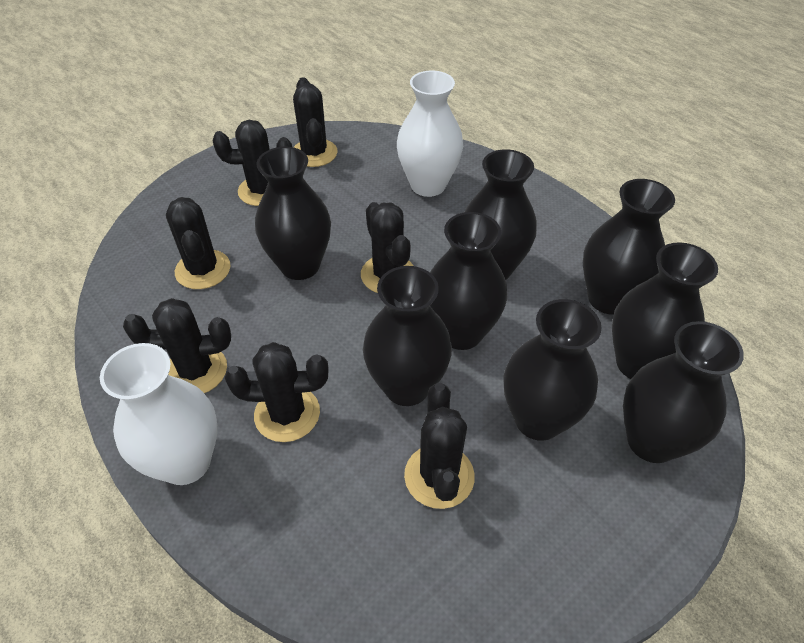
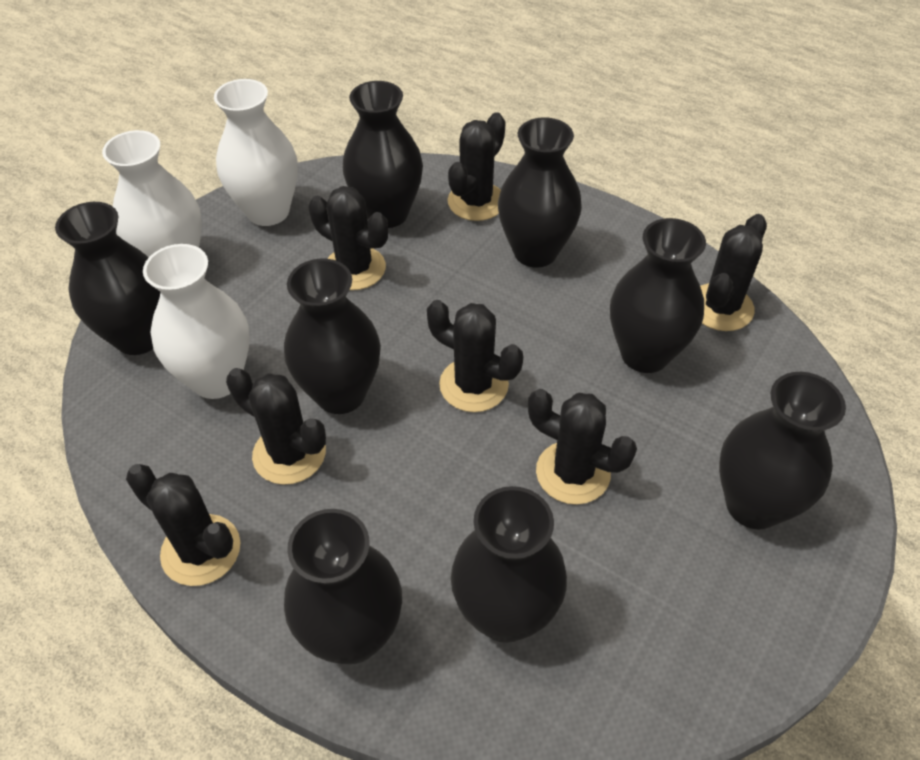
white vase: [100,343,217,485] [397,71,463,197] = 2 -> [102,130,201,257] [143,244,249,399] [214,79,298,226] = 3

